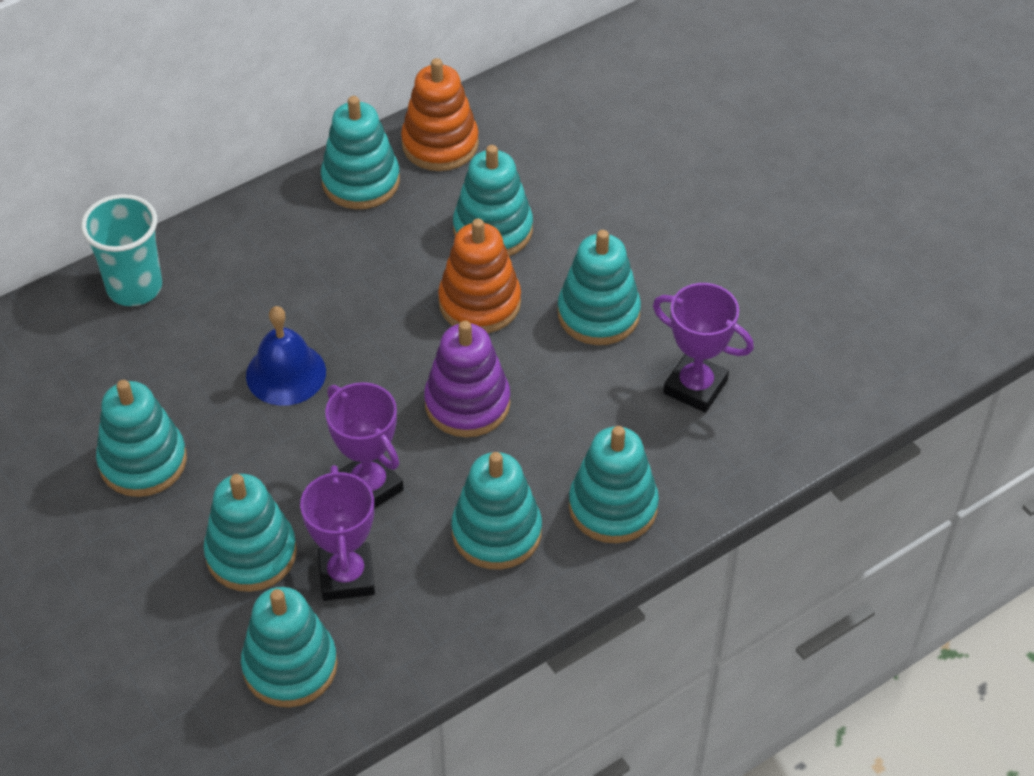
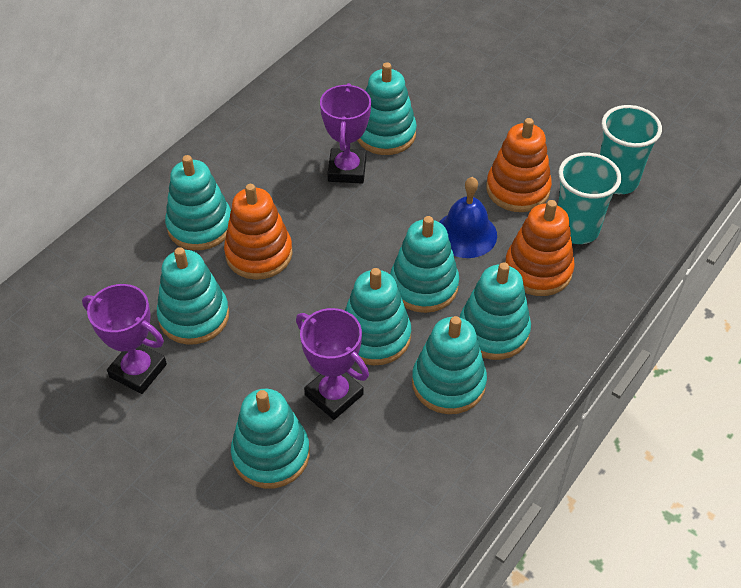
orange stacking toy: [401,58,479,171] [438,219,521,333] = 2 -> [224,184,293,280] [486,118,552,212] [505,200,575,296] = 3
purple stacking toy: [424,321,510,437] = 1 -> none = 0
turquoise cup: [81,194,162,306] = 1 -> [558,153,621,244] [600,105,662,194] = 2

